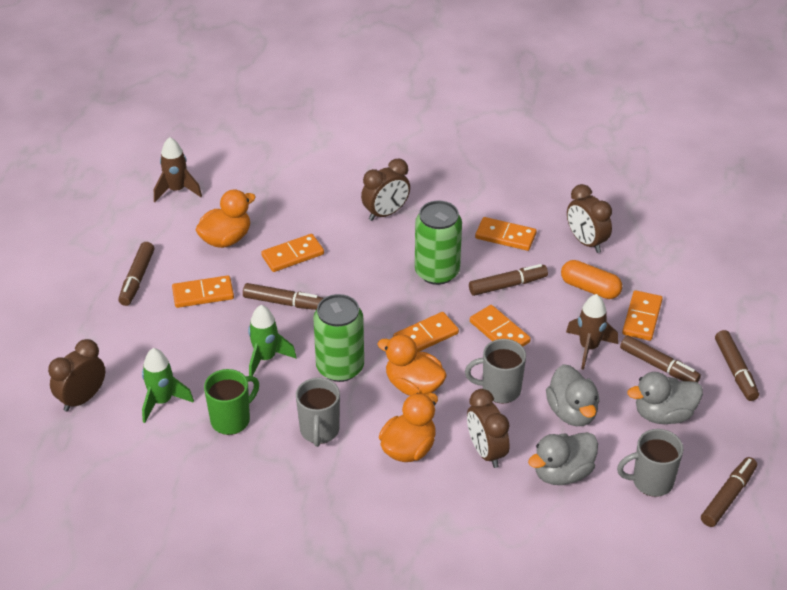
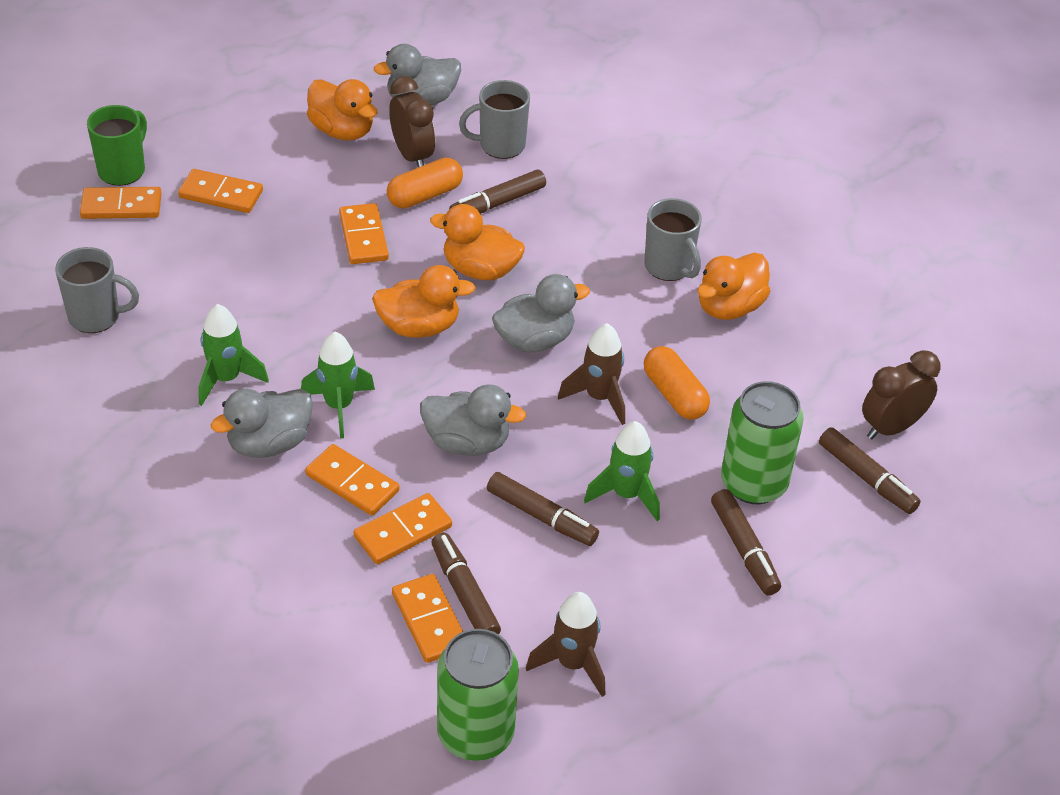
brown clock: [48,339,105,412] [361,159,410,221] [467,389,510,468] [567,184,612,253] = 4 -> [389,76,435,167] [862,350,940,439] = 2
brown marker: [118,242,154,306] [243,283,324,310] [469,264,548,296] [620,335,701,383] [701,457,757,527] [715,330,759,401] = 6 -> [431,532,501,634] [449,170,546,214] [487,472,599,546] [711,489,781,596] [819,427,921,514] = 5
green rocket: [142,348,194,423] [248,305,297,376] = 2 -> [198,304,269,406] [301,332,375,438] [584,421,660,521] = 3
grey duck: [528,432,598,485] [546,364,599,426] [627,372,703,424] = 3 -> [211,389,313,458] [374,44,461,105] [420,384,526,456] [492,274,590,352] = 4
orange capsule: [561,260,622,299] = 1 -> [387,158,463,208] [644,346,710,419] = 2
orange duck: [196,189,256,248] [377,335,447,396] [379,393,438,462] = 3 -> [307,79,378,140] [372,265,476,338] [430,204,525,280] [697,253,770,320] = 4

